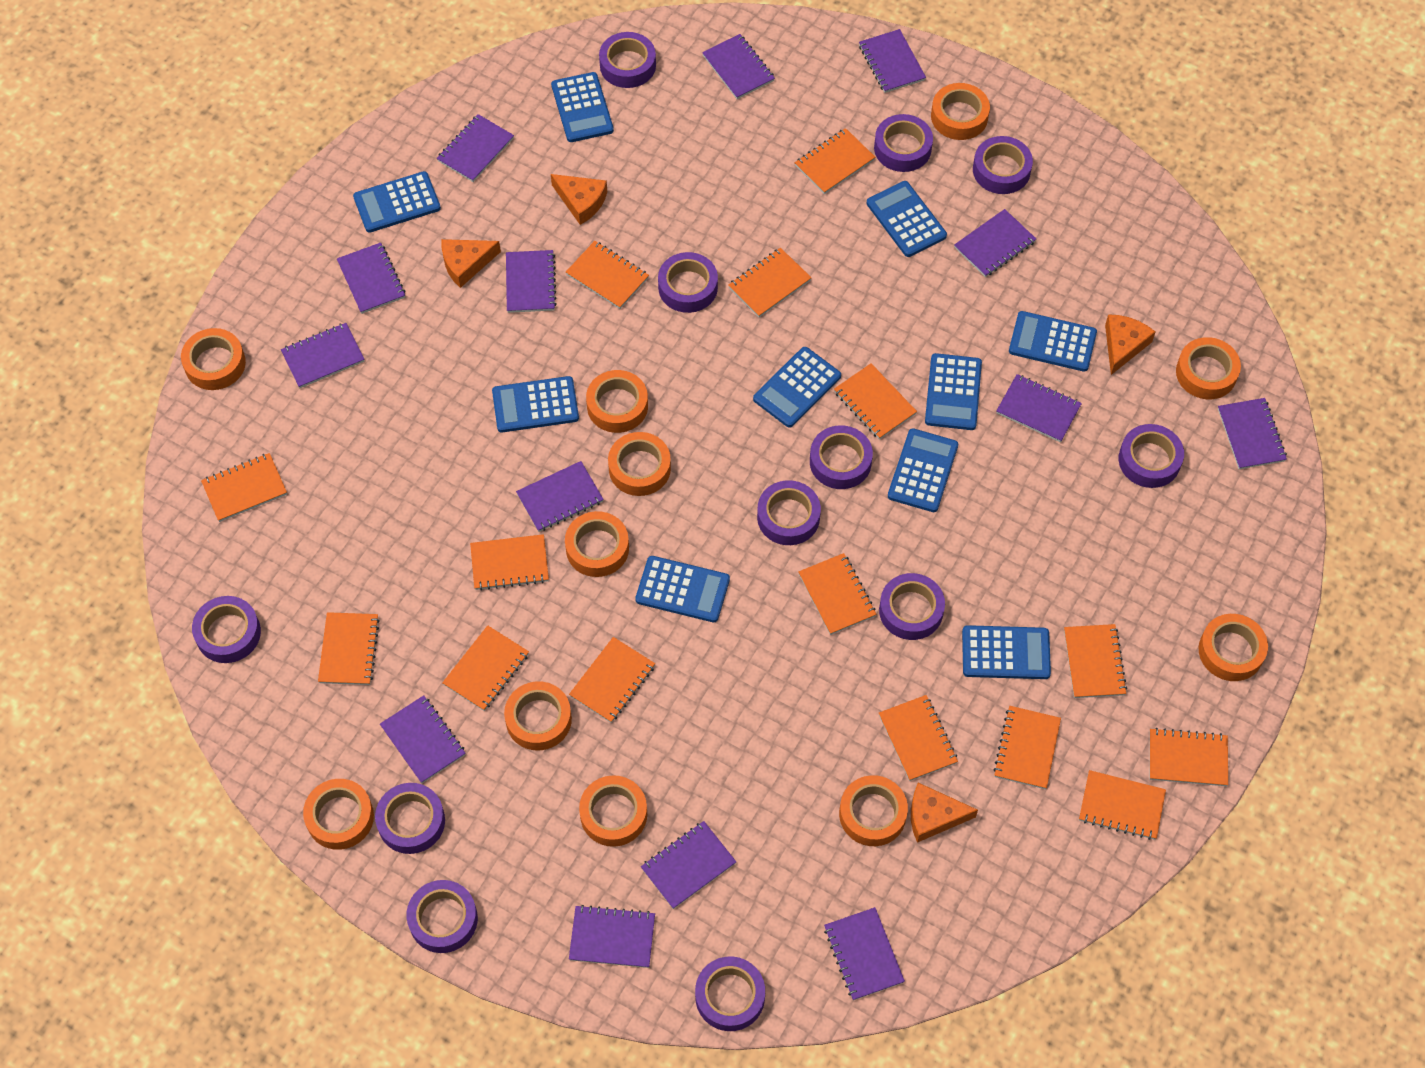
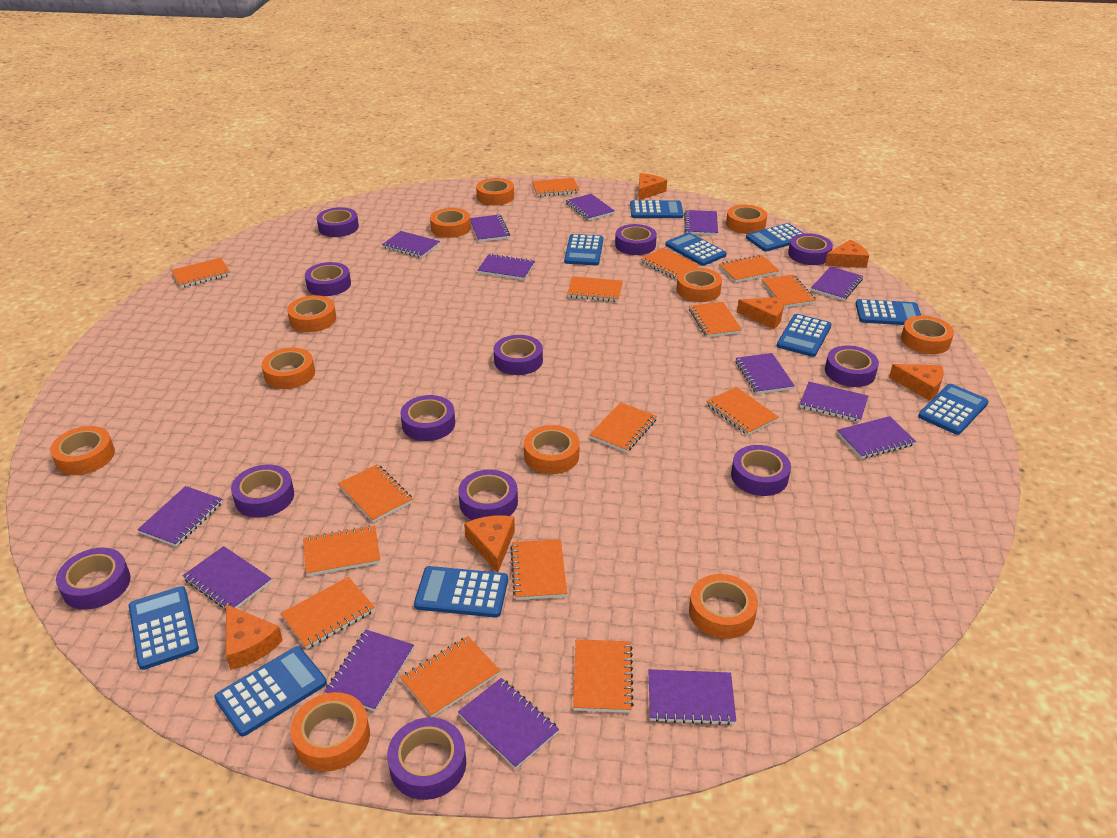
orange cheese: [442,239,501,288] [551,174,607,225] [911,783,978,843] [1105,314,1155,375] = 4 -> [226,604,283,670] [464,516,515,572] [638,173,667,200] [737,297,784,329] [825,240,869,268] [889,364,944,401] = 6

